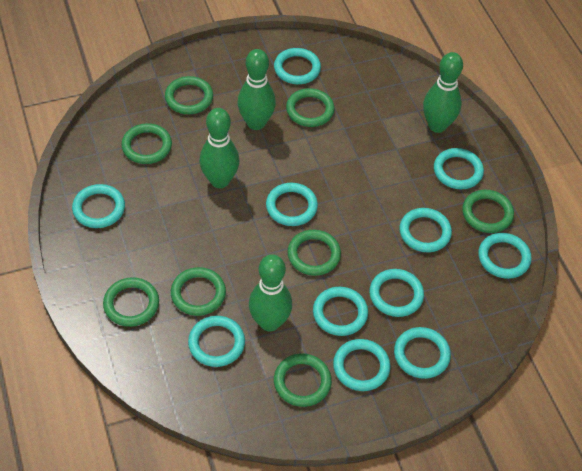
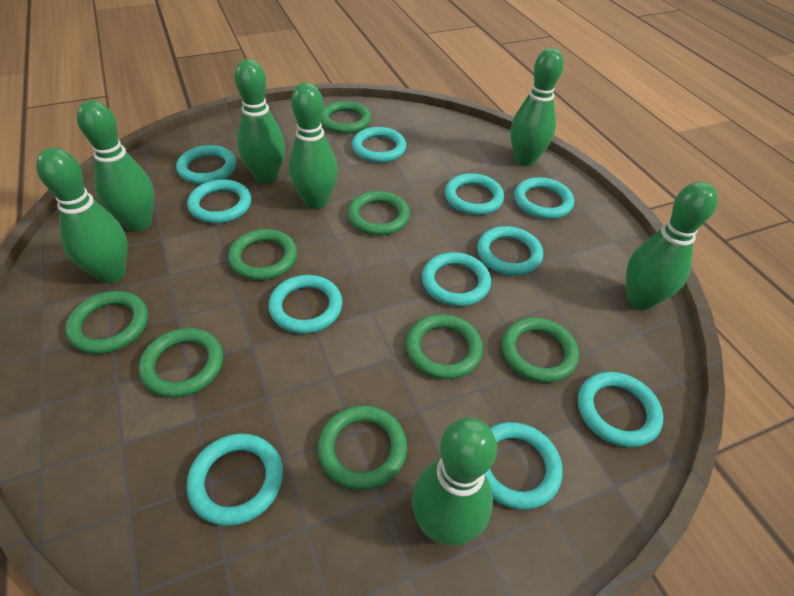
green bowling pin: [199,108,239,188] [237,49,276,130] [249,254,292,332] [423,52,463,133] = 4 -> [36,148,128,283] [77,100,154,232] [234,59,285,184] [288,82,338,209] [412,418,497,546] [510,48,564,166] [626,182,718,310] = 7

